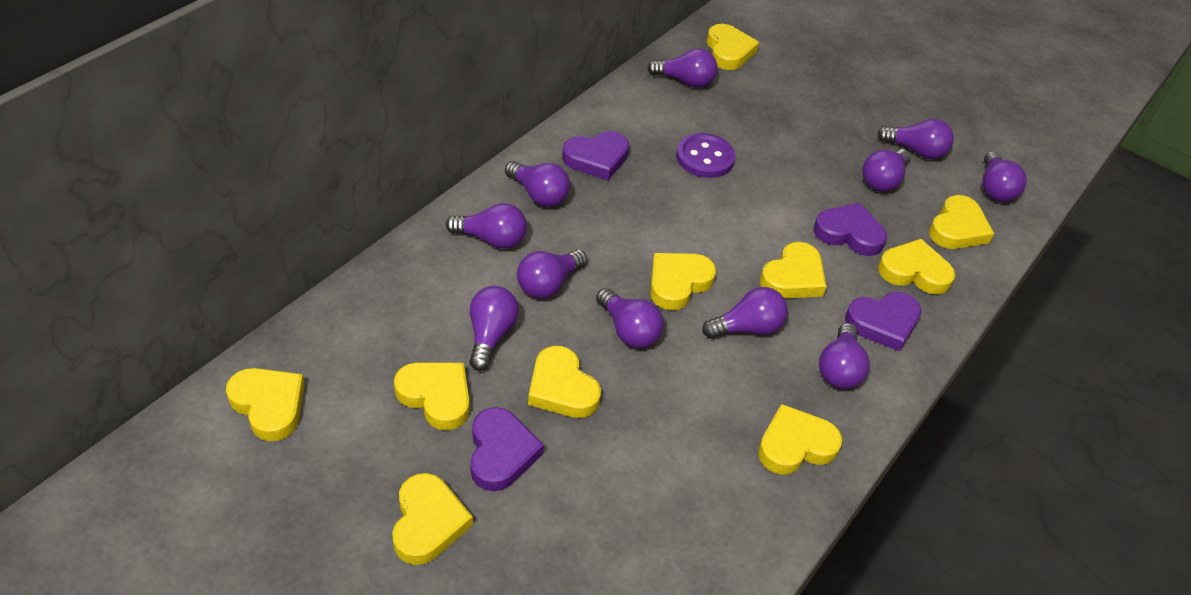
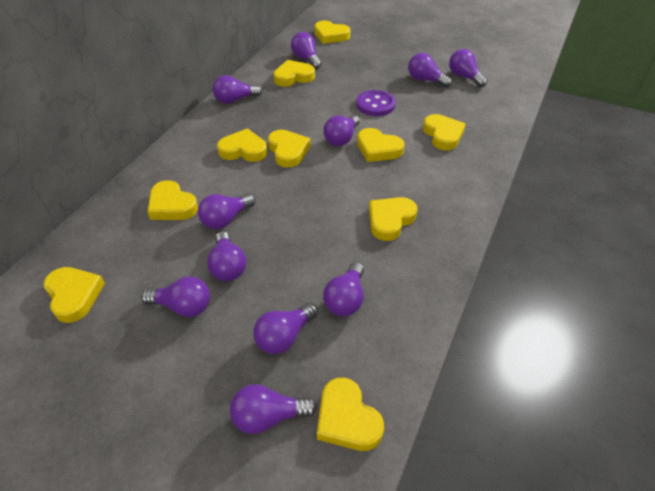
purple heart: [470,407,544,491] [562,131,629,180] [814,203,887,256] [845,292,922,352] = 4 -> none = 0

